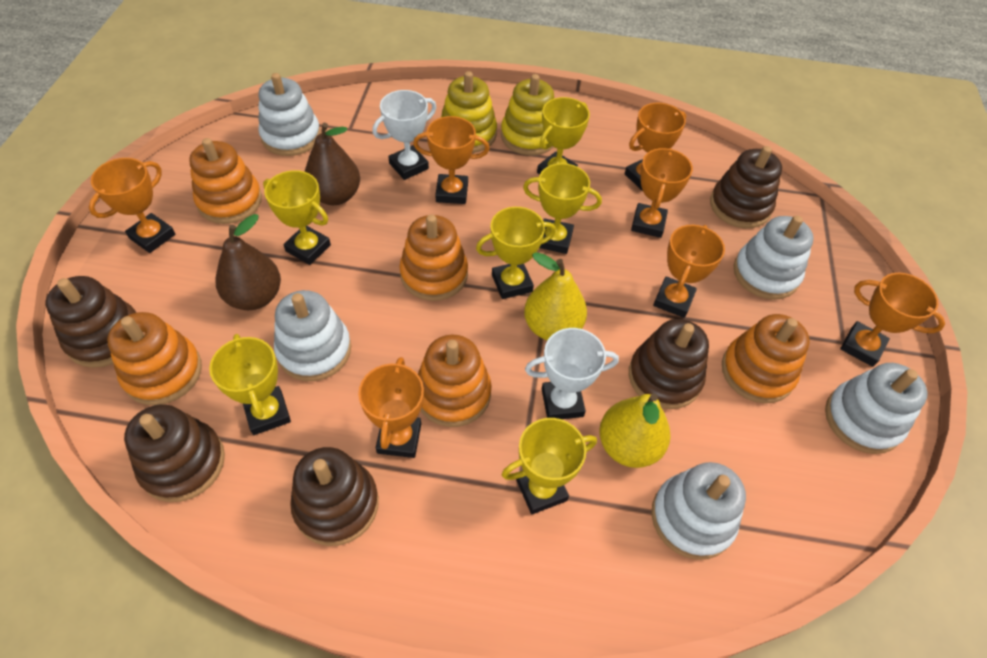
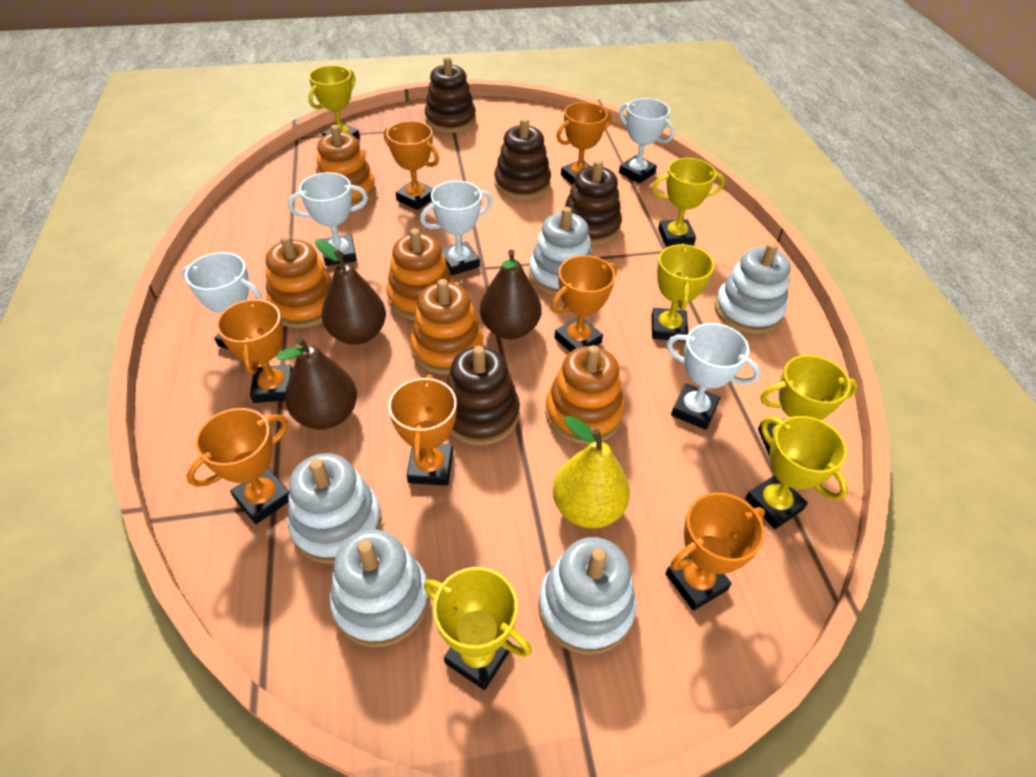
brown pear: [216,214,281,310] [305,123,360,205] = 2 -> [276,337,357,430] [315,239,386,345] [480,249,542,339] = 3
brown stacking toy: [46,276,136,368] [124,404,225,502] [290,447,379,546] [629,319,709,409] [710,146,782,228] = 5 -> [425,57,476,133] [446,346,520,445] [494,118,551,200] [564,160,622,245] = 4
white trophy: [372,90,436,180] [525,328,619,419] = 2 -> [182,252,262,349] [288,172,368,266] [420,181,493,275] [619,98,674,183] [667,323,761,430] = 5
yellow pear: [524,252,587,340] [599,394,671,468] = 2 -> [553,416,630,529] = 1
yellow stacking toy: [441,71,497,153] [501,74,554,155] = 2 -> none = 0

